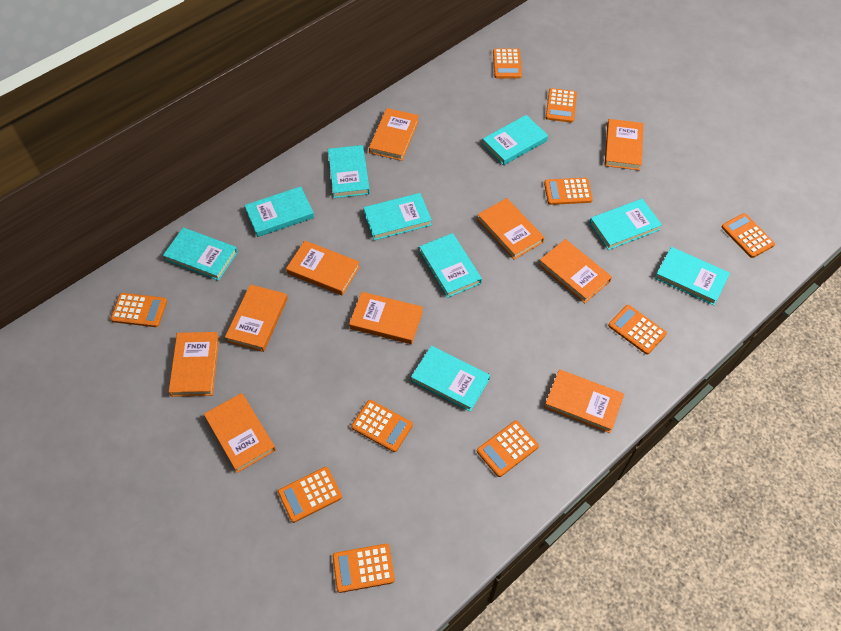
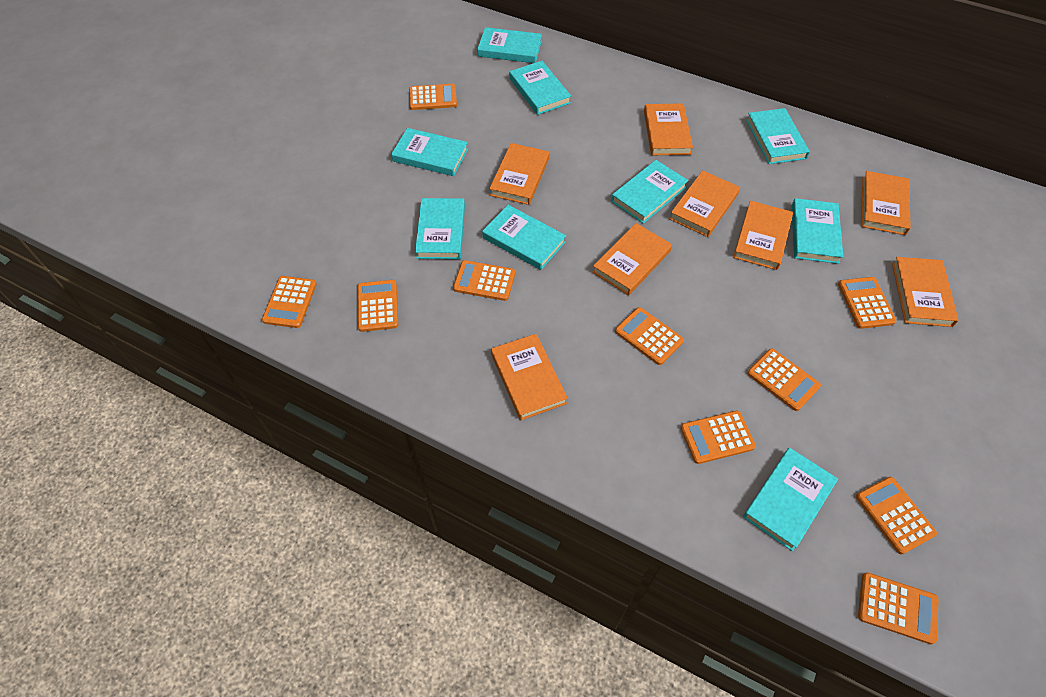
orange book: [168,332,219,397] [204,393,276,473] [225,284,288,352] [286,240,360,296] [349,292,423,344] [369,108,419,161] [477,198,544,260] [539,239,612,303] [544,369,624,433] [605,119,643,170] = 10 -> [489,143,549,205] [491,334,568,420] [592,223,672,295] [644,103,693,155] [669,170,740,237] [733,201,793,270] [861,171,911,235] [892,257,959,327] = 8

